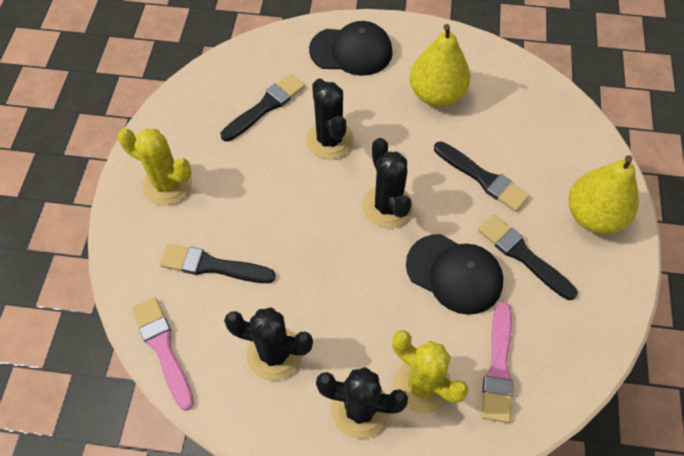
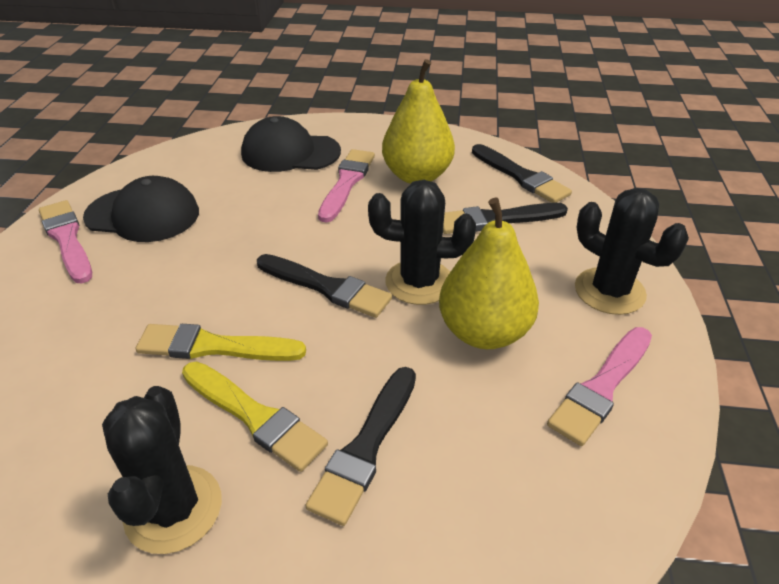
black cactus: [224,307,313,381] [306,78,354,159] [316,367,408,439] [363,138,413,228] = 4 -> [102,386,222,554] [368,180,476,305] [575,188,689,315] = 3
pink brush: [132,297,194,411] [482,301,514,423] = 2 -> [39,200,92,284] [318,149,375,223] [547,327,652,446] = 3
yellow brush: none = 0 -> [136,324,306,361] [182,361,328,472] = 2
yellow cactus: [118,129,192,205] [393,330,468,414] = 2 -> none = 0

